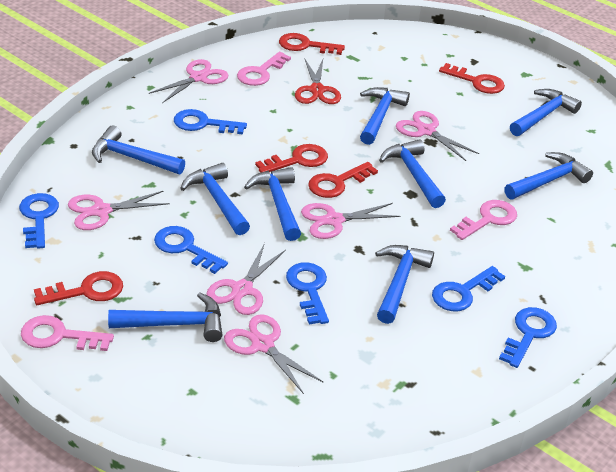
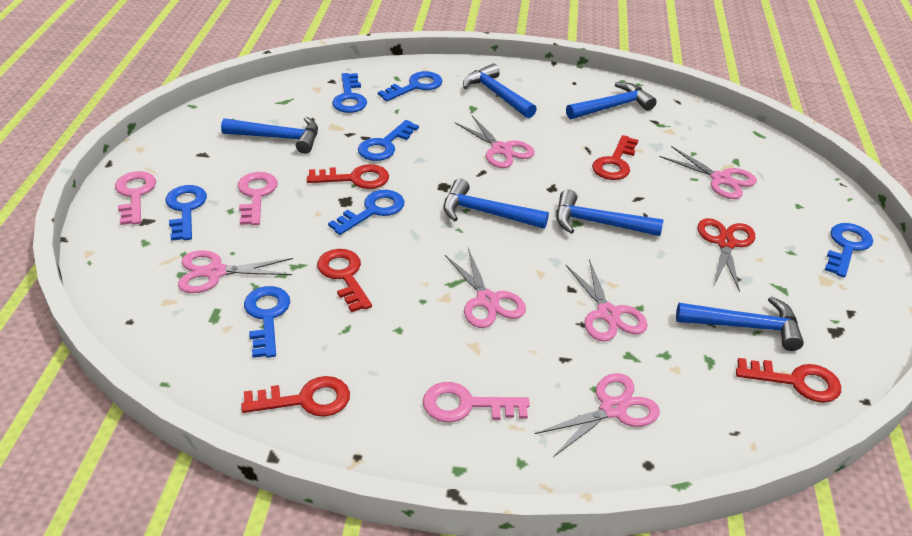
blue hammer: [92,126,185,174] [108,292,223,342] [180,163,250,235] [244,167,301,241] [360,87,410,145] [375,245,434,324] [379,139,446,208] [504,152,593,199] [510,89,582,136] = 9 -> [221,117,318,154] [443,179,549,229] [463,64,537,118] [556,189,664,236] [566,82,657,120] [676,296,804,351] = 6
blue key: [19,193,59,249] [154,226,228,274] [174,109,247,135] [286,262,329,324] [432,266,505,311] [499,307,557,368] = 6 -> [166,185,207,241] [244,286,290,358] [328,190,405,235] [332,73,367,113] [358,120,419,161] [378,71,442,101] [825,223,873,278] = 7

